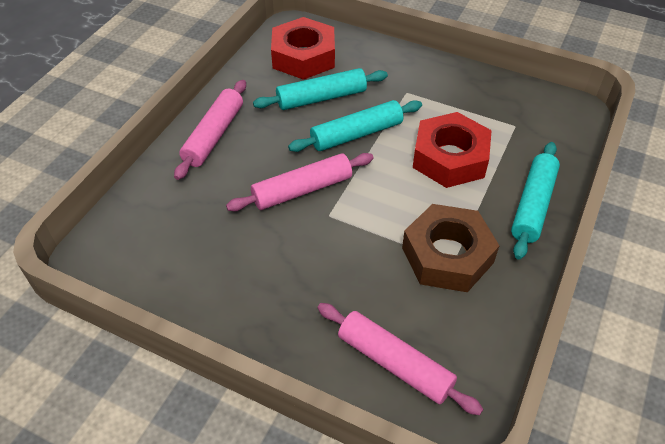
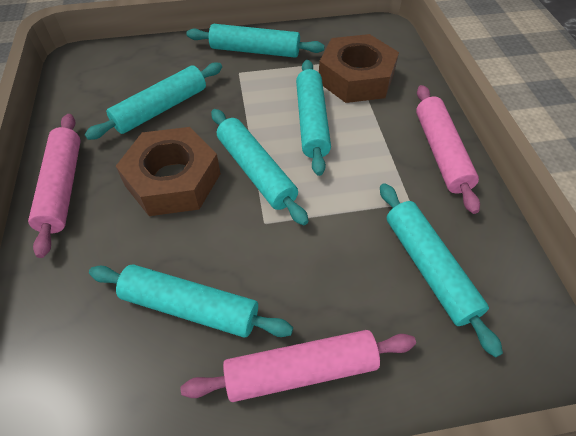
brown nut: [402,204,499,292] = 1 -> [116,127,221,216] [319,34,399,103] = 2
red nut: [271,17,335,80] [413,112,492,188] = 2 -> none = 0
turquoise rolling pin: [253,68,388,110] [288,100,422,152] [511,142,560,260] = 3 -> [85,62,222,140] [89,264,293,338] [186,24,325,58] [211,109,309,225] [296,60,331,176] [380,183,503,358] = 6

